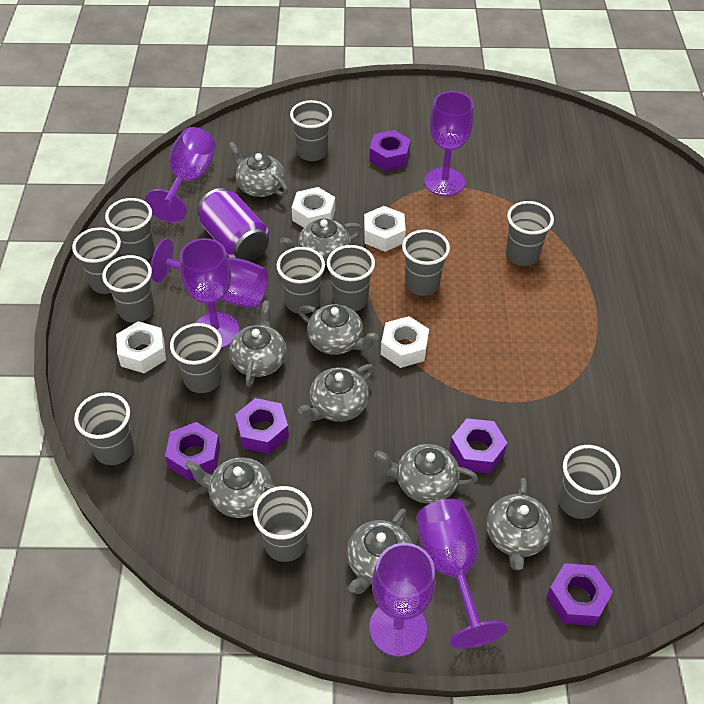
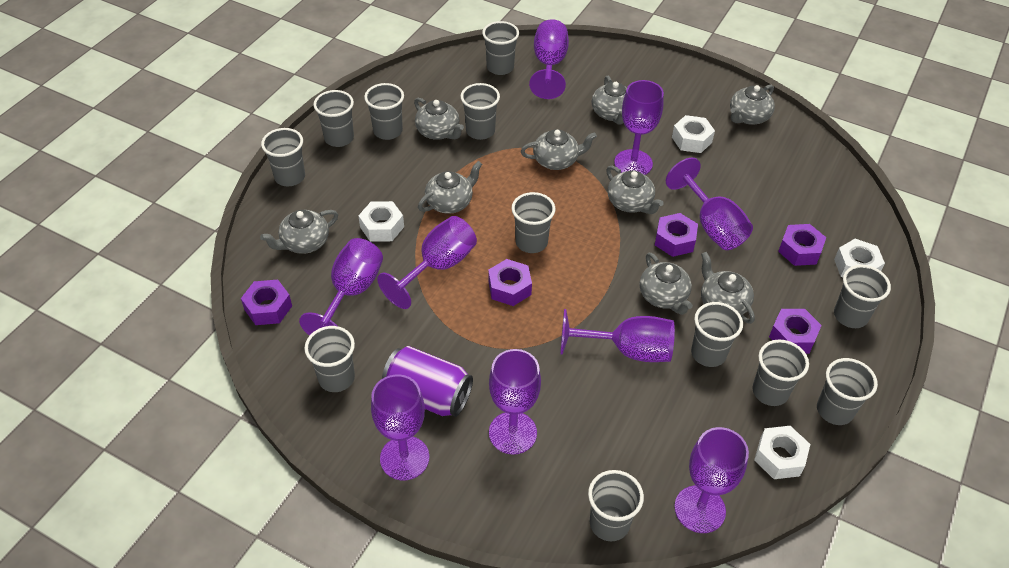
purple goblet: [145,127,216,223] [151,239,268,308] [180,238,239,348] [369,543,436,657] [416,499,508,649] [424,91,474,196] = 6 -> [299,238,383,336] [371,374,429,480] [377,216,477,309] [489,349,541,455] [529,19,569,99] [560,309,675,362] [614,80,664,175] [666,158,753,250] [674,427,749,533] = 9

